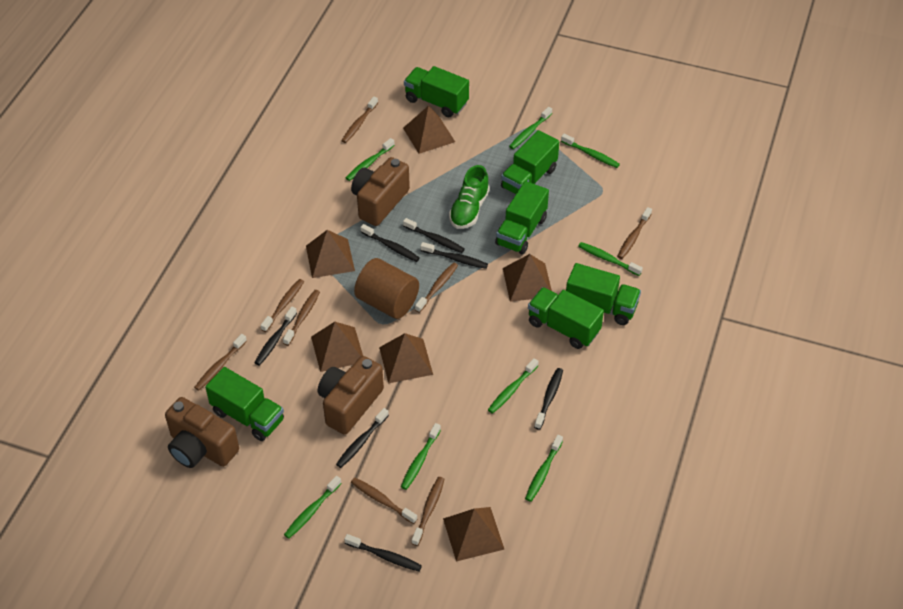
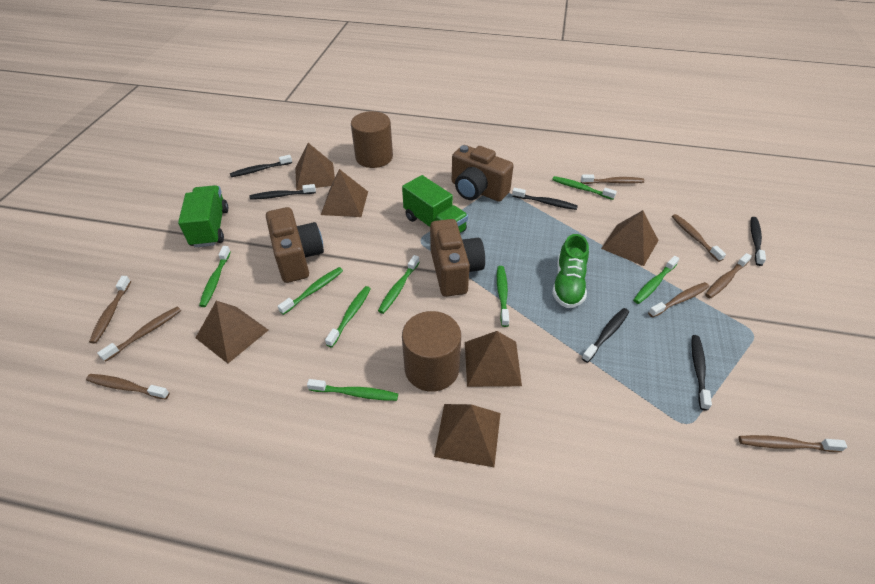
black toothbrush: [255,306,297,366] [336,408,389,468] [344,534,422,572] [360,224,420,262] [403,218,465,253] [421,242,488,269] [534,368,563,430] = 7 -> [230,155,292,177] [250,184,316,200] [512,188,578,210] [582,308,629,363] [691,335,712,410] [750,217,766,266] = 6
brown cylinder: [354,258,419,319] = 1 -> [351,111,393,168] [402,311,461,392] = 2
green truck: [205,367,284,441] [404,66,469,117] [495,181,549,254] [501,130,559,194] [528,287,604,349] [566,263,641,325] = 6 -> [178,185,228,248] [402,175,468,233] = 2

